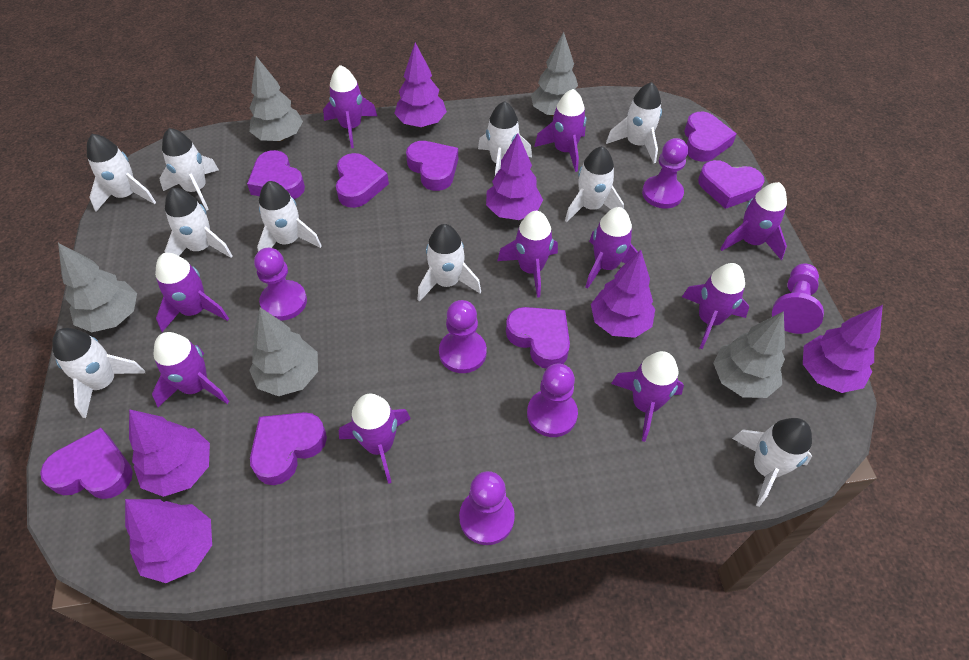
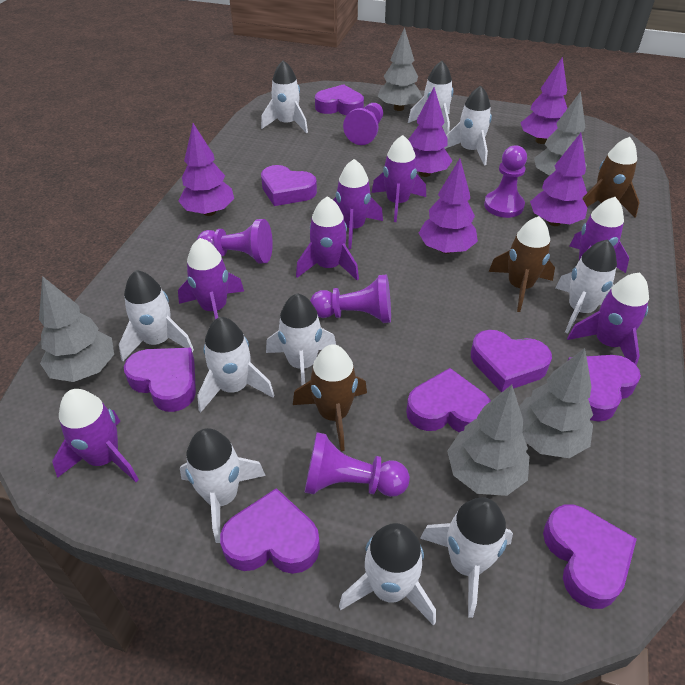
brown rocket: none = 0 -> [293,344,367,451] [489,216,555,312] [583,137,640,217] = 3
purple pawn: [254,248,307,321] [439,300,487,373] [459,471,515,545] [527,364,578,437] [642,138,688,208] [772,264,824,334] = 6 -> [197,219,273,263] [305,432,410,497] [310,274,391,323] [343,103,383,145] [484,145,527,218] = 5
purple rocket: [152,332,229,407] [155,253,229,332] [323,65,377,148] [339,394,411,484] [497,211,558,298] [534,89,586,172] [585,207,638,288] [611,351,684,442] [682,263,749,349] [720,182,787,260] = 10 -> [52,389,139,482] [178,238,244,319] [296,196,359,281] [333,159,383,249] [372,135,426,222] [567,272,649,366] [570,197,629,273] = 7
purple tree: [125,499,212,583] [129,409,210,497] [394,42,447,127] [486,133,543,220] [591,250,655,338] [803,305,883,393] = 6 -> [178,123,234,216] [408,87,453,177] [419,159,478,254] [521,56,567,144] [530,133,587,226] = 5

